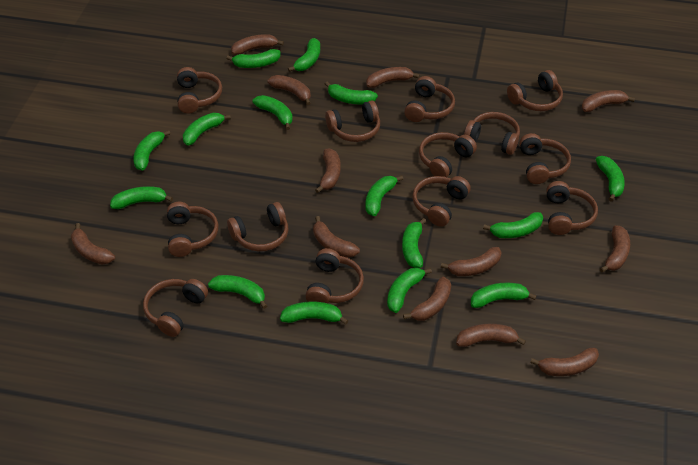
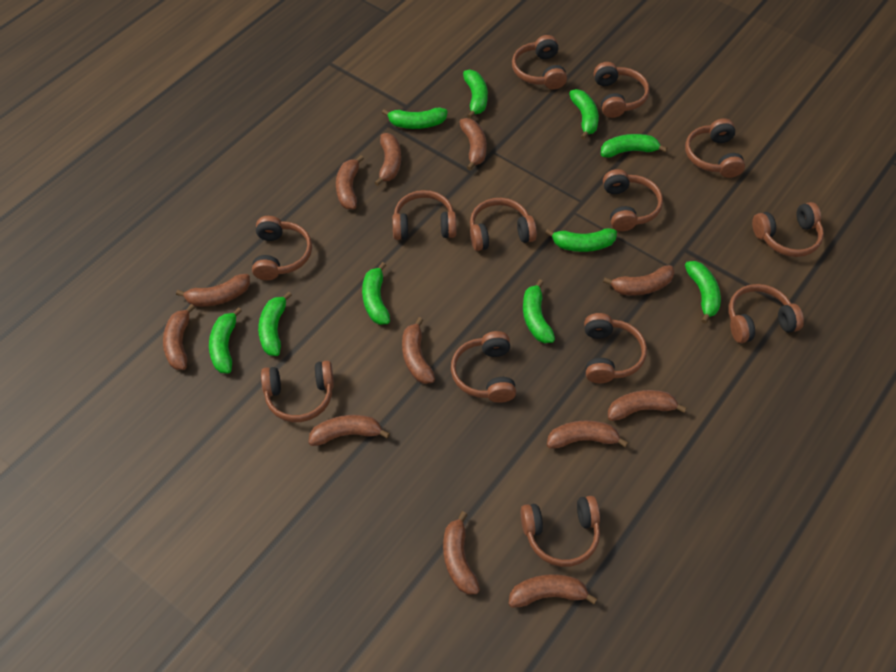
green banana: [110,186,173,209] [133,130,171,171] [183,113,231,146] [208,275,267,309] [226,49,281,68] [253,95,293,130] [280,301,348,324] [288,38,320,72] [325,81,378,104] [366,175,403,216] [387,268,432,313] [402,218,426,268] [471,283,537,308] [483,212,543,238] [596,156,625,202] = 15 -> [209,307,242,373] [258,291,292,356] [362,262,390,325] [382,108,448,129] [463,70,488,119] [523,279,555,343] [545,228,617,252] [569,89,599,140] [601,134,667,158] [685,261,721,323] = 10

